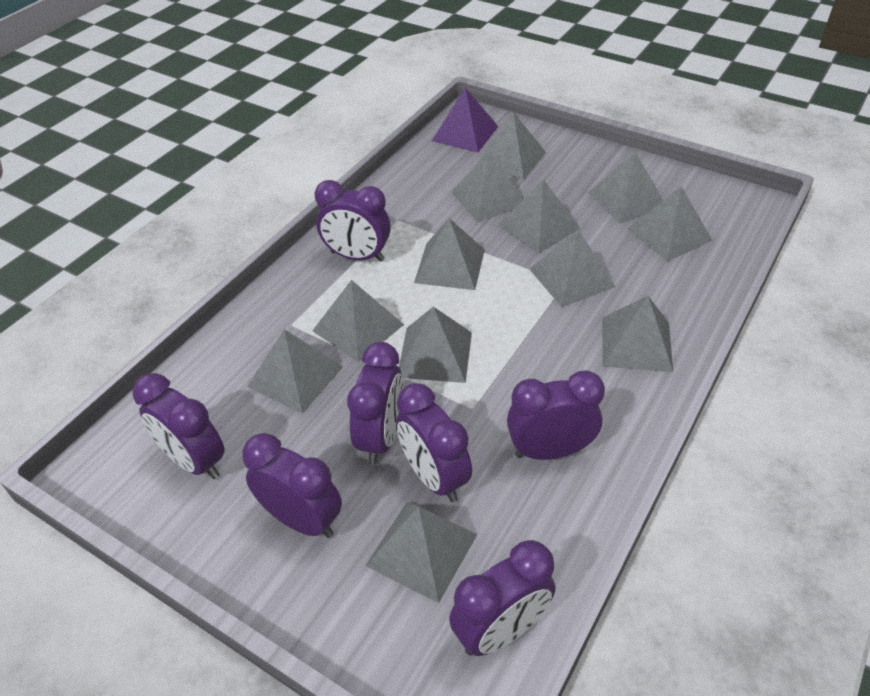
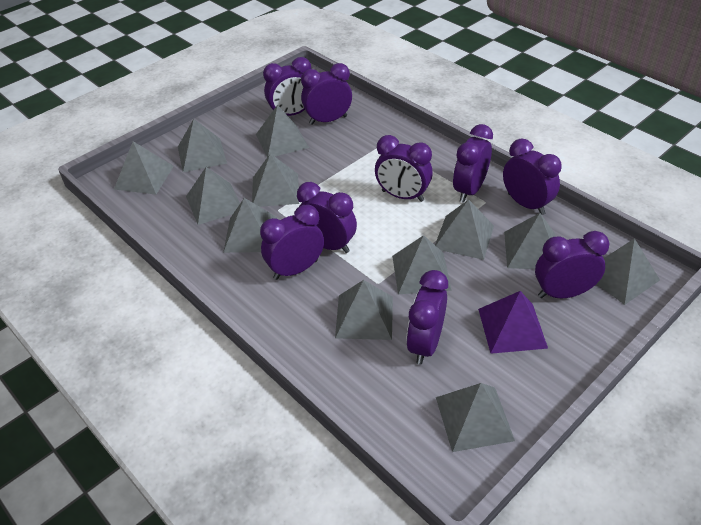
purple clock: [133,373,225,479] [242,433,342,538] [315,180,390,262] [347,342,403,464] [396,383,472,502] [449,540,556,656] [507,370,605,460] = 7 -> [260,205,324,280] [263,57,312,116] [297,182,357,253] [301,63,352,125] [375,135,433,202] [406,270,448,365] [453,124,493,203] [503,139,562,215] [535,231,609,298] = 9

